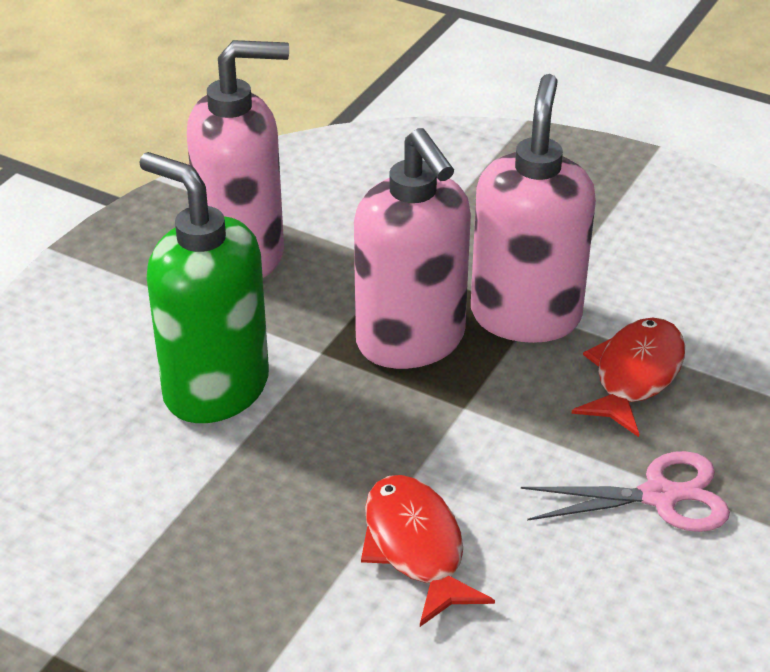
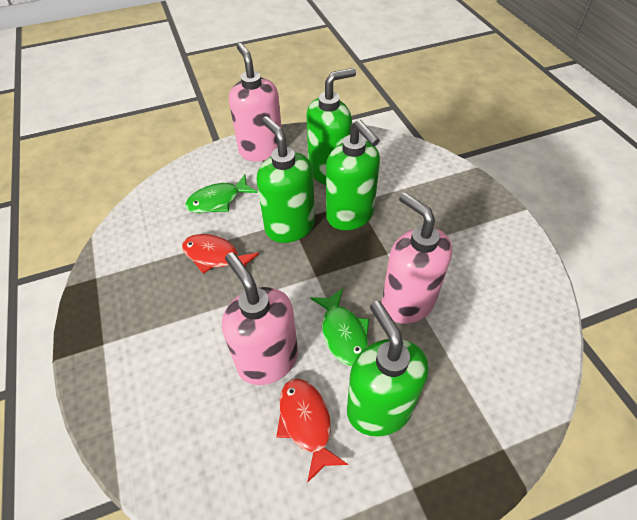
green fish: none = 0 -> [185,175,258,213] [310,288,369,367] = 2
green soap dispenser: [139,152,269,423] = 1 -> [257,116,315,243] [306,68,356,185] [326,120,380,230] [347,301,429,436] = 4
pink scissors: [521,451,730,532] = 1 -> none = 0

